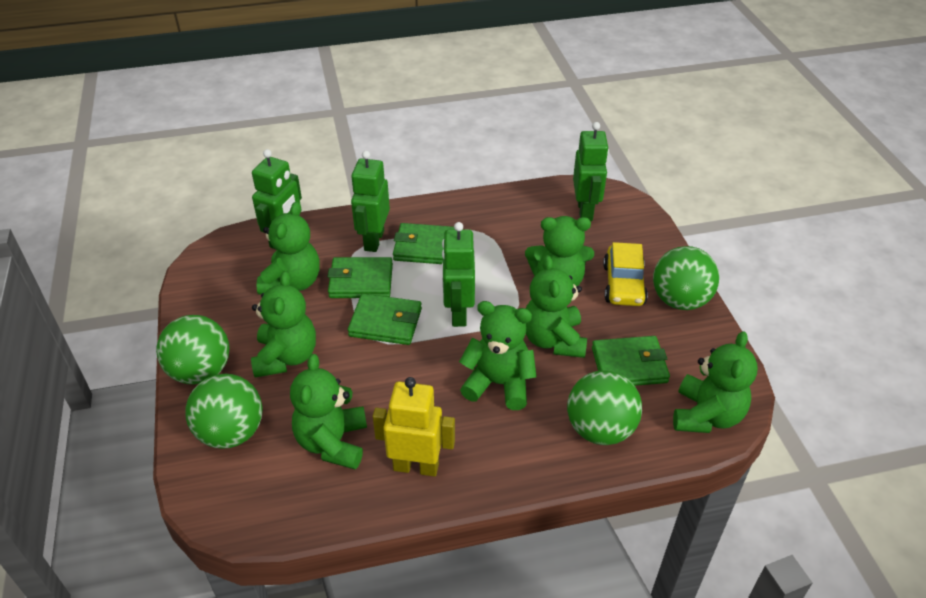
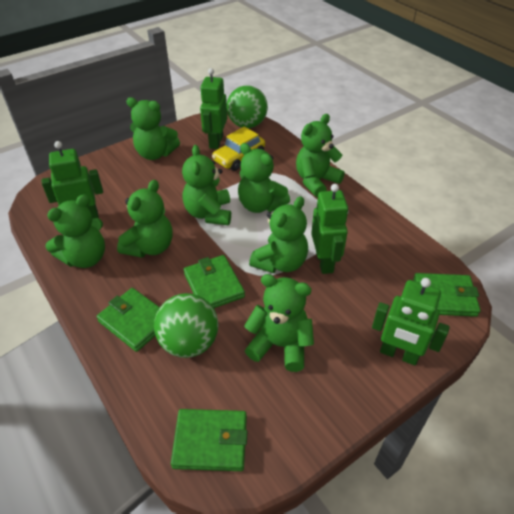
green ball: [156,315,230,384] [186,374,263,449] [567,370,642,445] [653,246,719,310] = 4 -> [154,293,218,358] [227,85,268,128] = 2
green teddy bear: [251,271,316,378] [256,202,320,295] [290,354,367,469] [459,301,537,410] [525,216,594,287] [525,255,587,358] [673,331,758,433] = 7 -> [46,194,105,268] [117,180,173,258] [126,97,180,160] [182,145,231,225] [238,143,290,213] [244,274,314,372] [249,196,308,273] [296,114,345,197] = 8
yellow robot: [373,377,455,477] = 1 -> none = 0

